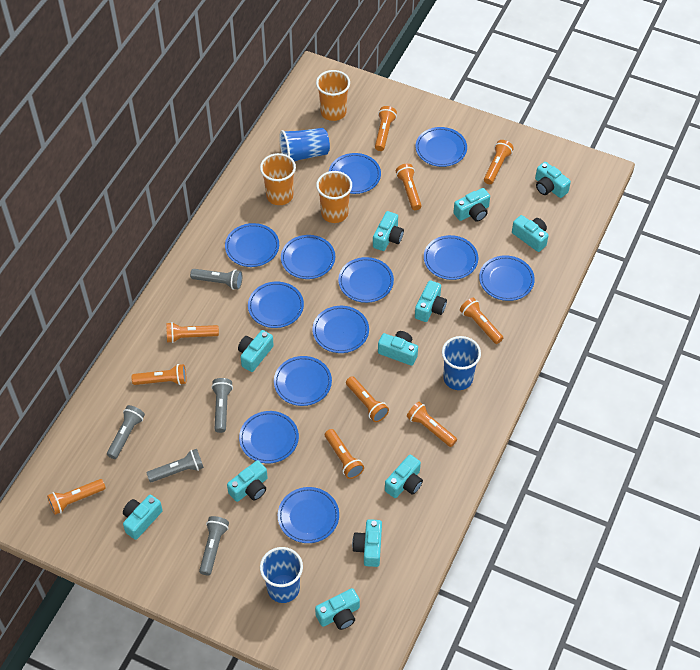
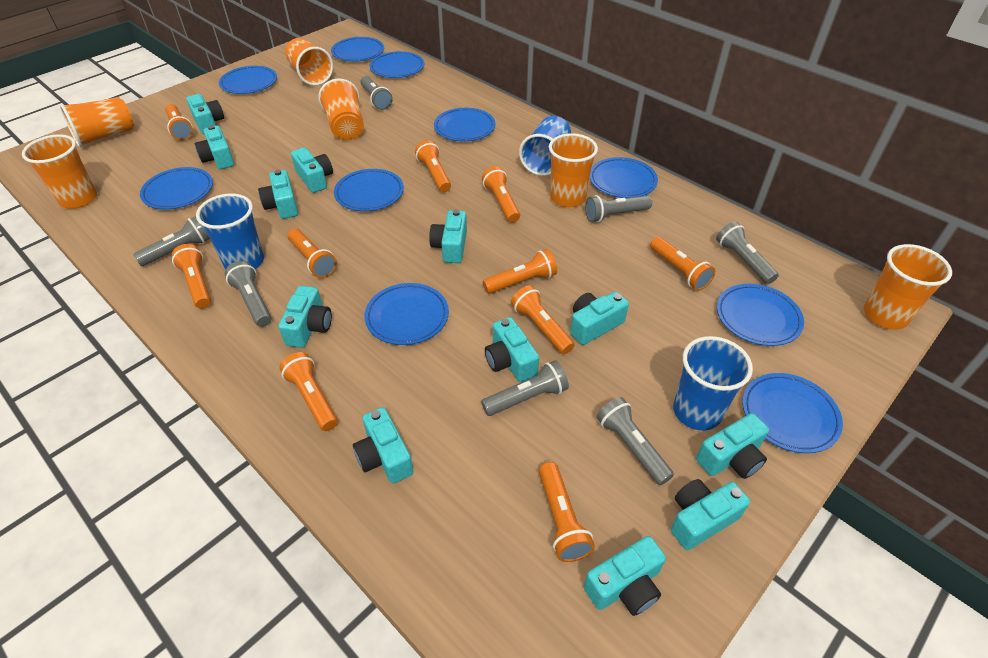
blue plate: [225,223,279,267] [239,411,299,463] [248,282,304,328] [274,356,332,406] [278,487,339,543] [281,235,335,279] [313,306,369,353] [329,153,381,194] [338,257,394,303] [416,127,467,167] [424,235,478,280] [479,255,535,301] = 12 -> [140,167,213,210] [219,66,277,94] [331,37,384,62] [334,169,404,211] [364,283,449,345] [369,51,424,78] [434,108,496,142] [590,157,658,198] [717,284,804,346] [742,373,843,453] = 10
grey flashlight: [107,405,145,459] [147,449,204,482] [190,269,242,290] [199,516,229,576] [211,378,233,433] = 5 -> [133,216,210,266] [225,261,272,327] [360,76,393,110] [481,360,569,416] [585,195,652,222] [597,397,674,485] [716,222,779,284] = 7
orange cup: [260,153,296,205] [316,70,350,121] [316,171,352,223] = 3 -> [22,134,97,209] [60,97,134,147] [285,38,333,86] [318,79,364,140] [549,133,598,207] [864,244,952,330] = 6

